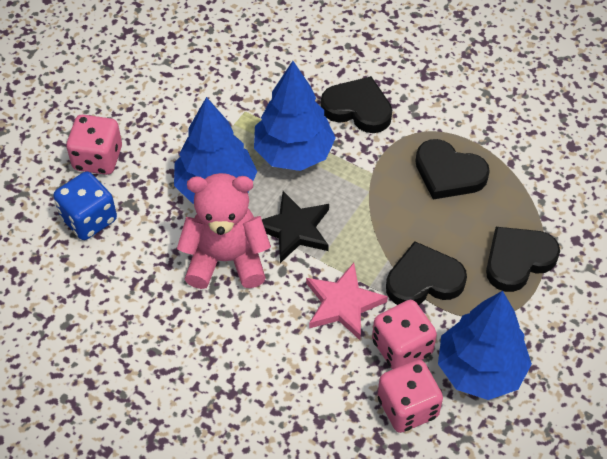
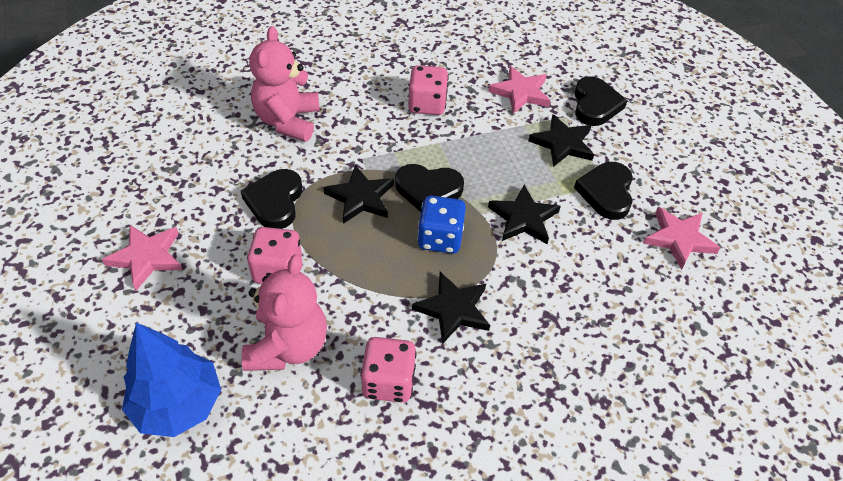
black star: [262,191,329,263] = 1 -> [324,165,394,224] [412,272,490,344] [488,185,561,244] [528,114,594,167] = 4
blue tree: [174,97,257,204] [254,61,336,171] [438,291,532,400] = 3 -> [122,323,221,437] = 1
pink star: [306,263,388,340] = 1 -> [102,225,182,291] [488,66,551,114] [643,207,720,270] = 3
pink teddy bear: [177,173,271,289] = 1 -> [242,254,327,371] [249,26,320,142] = 2

